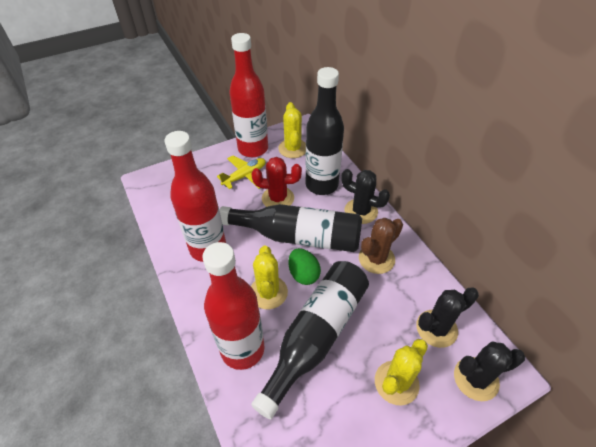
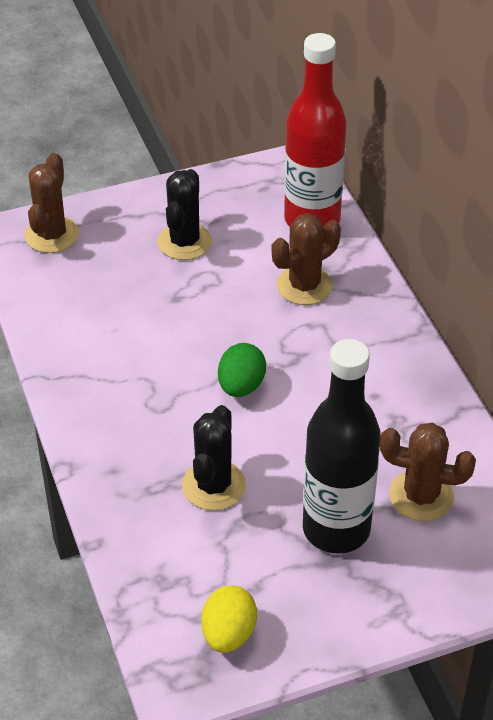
black bottle: [219,204,362,252] [251,261,369,419] [305,67,344,195] = 3 -> [303,339,381,554] = 1
black cactus: [341,169,390,224] [416,288,479,348] [454,342,525,401] = 3 -> [157,169,212,260] [182,405,246,511] = 2
brown cactus: [359,218,403,274] = 1 -> [24,153,79,253] [272,213,341,305] [380,422,476,521] = 3
red bottle: [164,131,226,262] [202,242,264,370] [229,33,268,157] = 3 -> [284,33,346,228] = 1
red cactus: [251,157,302,207] = 1 -> none = 0
yellow cactus: [251,245,288,309] [278,102,306,158] [375,339,428,406] = 3 -> none = 0
yellow egg: none = 0 -> [202,585,257,653] = 1
yellow plane: [217,155,266,189] = 1 -> none = 0

